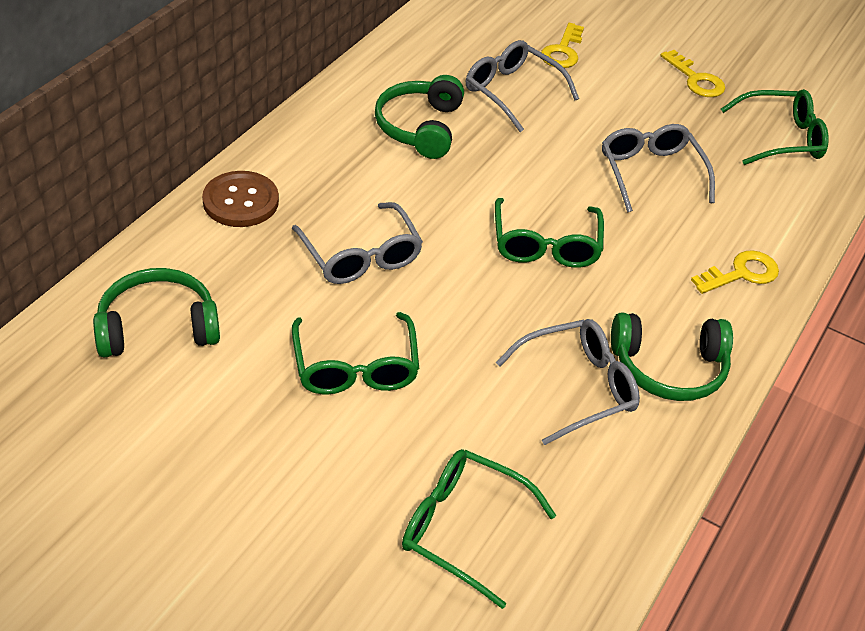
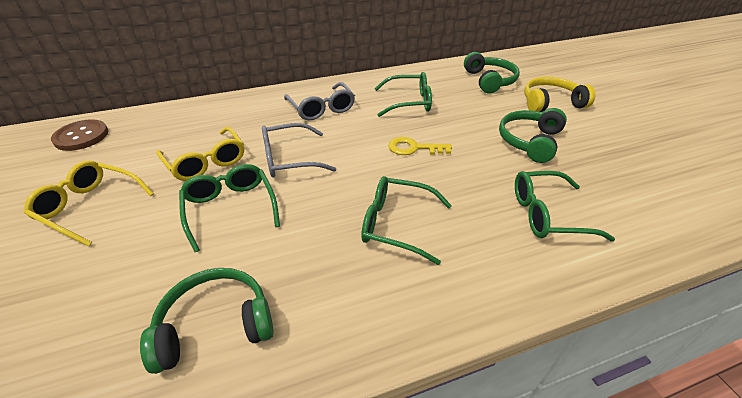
grey glasses: [292,202,423,284] [466,40,579,132] [496,319,640,445] [602,124,715,212] = 4 -> [262,123,336,178] [284,82,355,120] = 2
yellow glasses: none = 0 -> [24,160,154,246] [156,127,244,181] = 2
yellow headphones: none = 0 -> [524,77,596,112] = 1
yellow key: [541,23,584,68] [660,50,725,97] [691,250,779,294] = 3 -> [388,137,452,155] = 1

